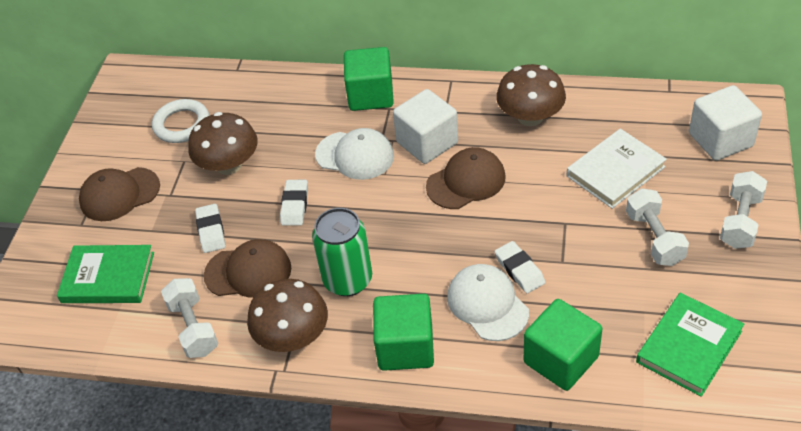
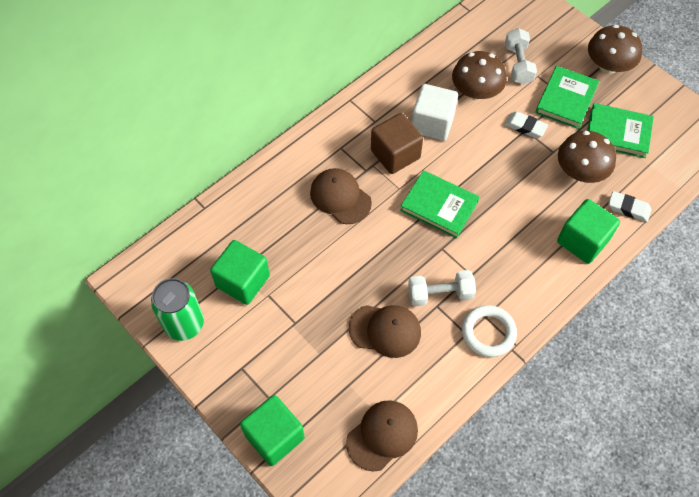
brown cube: none = 0 -> [371,113,423,174] = 1
green book: [57,245,154,303] [636,293,744,397] = 2 -> [400,170,479,238] [535,66,599,129] [587,103,654,158] = 3
white book: [567,129,667,209] = 1 -> none = 0
white cap: [315,128,394,180] [447,264,529,341] = 2 -> none = 0
white cube: [393,89,458,164] [689,85,762,161] = 2 -> [412,84,458,141] = 1
white dumbbell: [161,278,218,358] [626,188,689,266] [720,171,767,249] = 3 -> [408,270,476,306] [505,28,537,85] = 2
white eraser: [195,204,226,253] [280,180,308,226] [495,241,545,293] = 3 -> [504,111,548,138] [608,191,652,222] = 2

